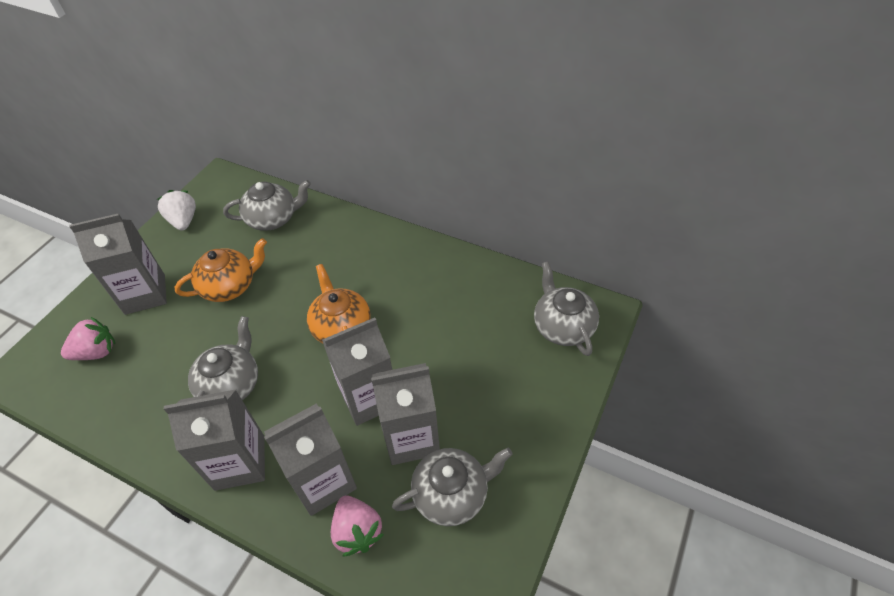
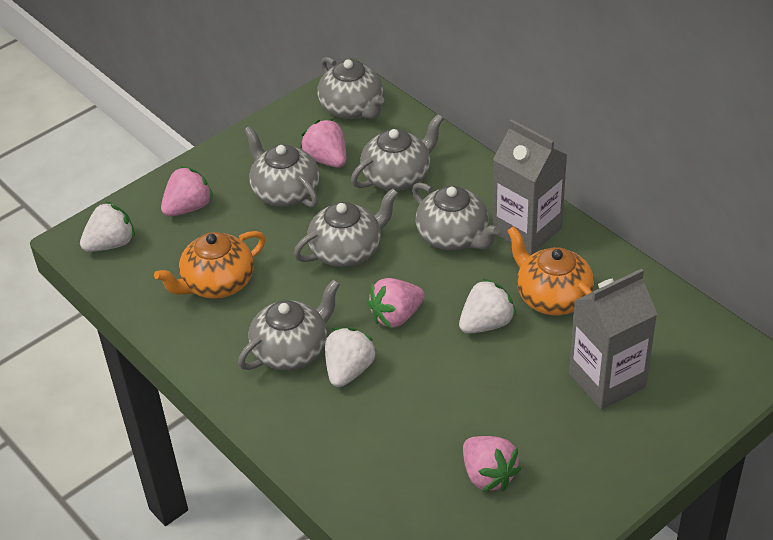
grey carton: [69,213,167,315] [164,390,265,491] [264,404,357,516] [322,318,392,426] [371,363,440,465] = 5 -> [493,119,567,255] [569,269,657,410] = 2
grey teapot: [188,316,258,400] [223,180,311,231] [392,448,513,526] [534,262,599,356] = 4 -> [238,279,340,371] [244,126,320,208] [294,188,399,267] [317,57,384,119] [351,114,444,191] [412,182,500,250] = 6
pink strawberry: [61,317,115,360] [331,496,384,557] = 2 -> [161,166,213,216] [300,119,346,168] [367,278,425,328] [463,436,521,492] = 4
white strawberry: [157,190,196,230] = 1 -> [80,201,135,252] [325,327,376,387] [459,279,516,334] = 3

